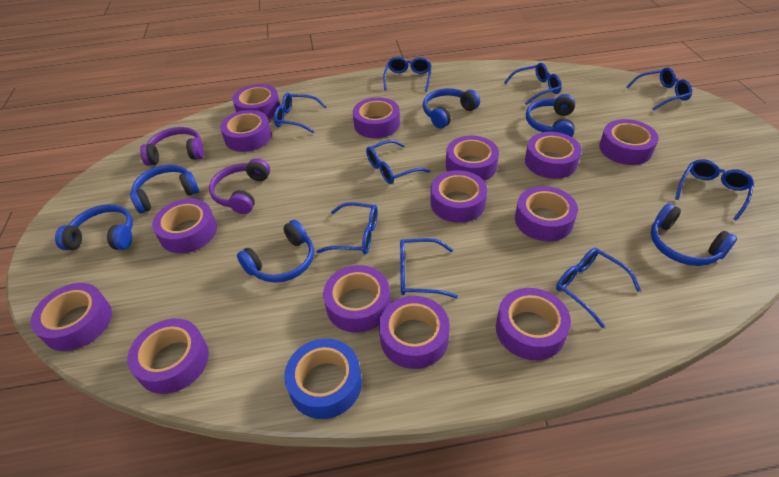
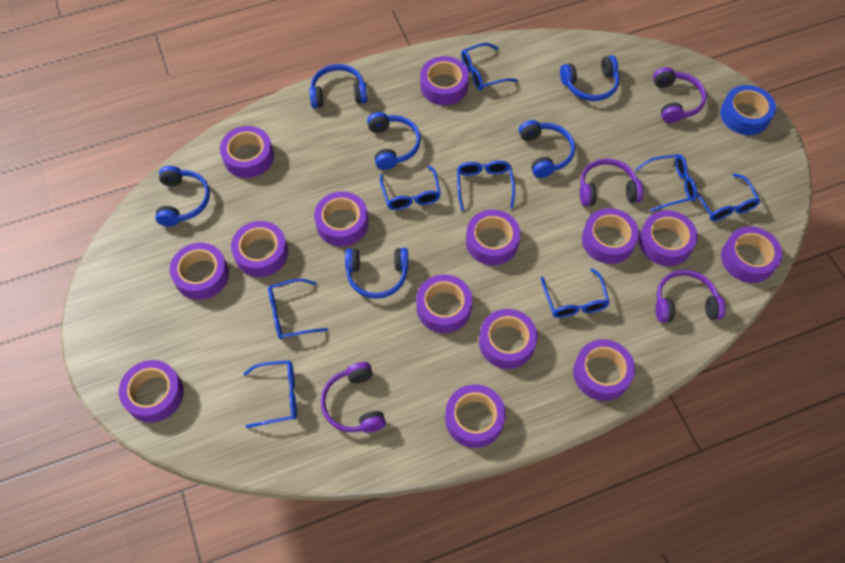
blue glasses: [274,92,327,133] [316,202,378,254] [366,140,430,184] [383,57,431,92] [400,238,458,298] [504,63,562,105] [556,248,641,328] [627,68,692,111] [675,159,754,221] = 9 -> [243,360,297,428] [268,279,328,339] [380,166,441,210] [457,160,515,211] [461,43,518,90] [541,268,610,318] [635,154,697,212] [697,173,760,221] = 8
purple headphones: [140,127,204,166] [209,158,270,214] = 2 -> [321,362,386,433] [580,159,644,206] [653,67,707,123] [656,270,726,323] = 4

